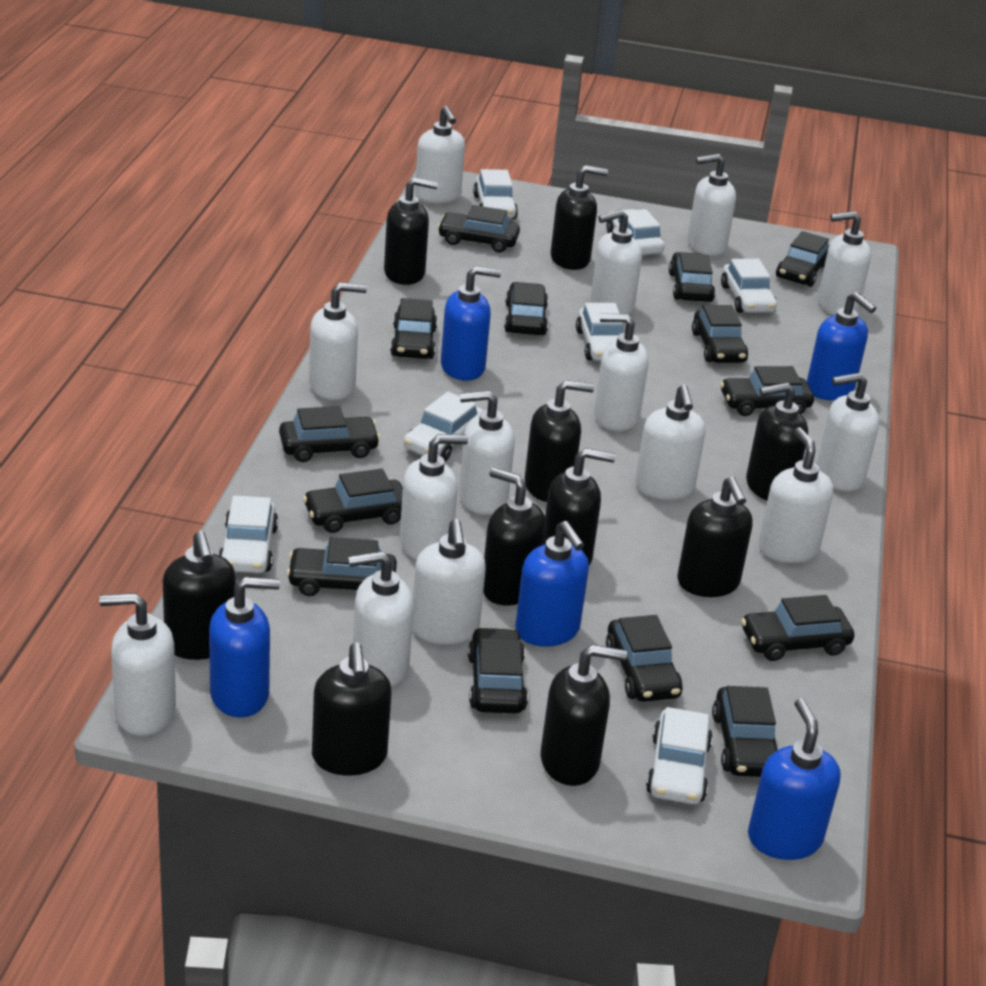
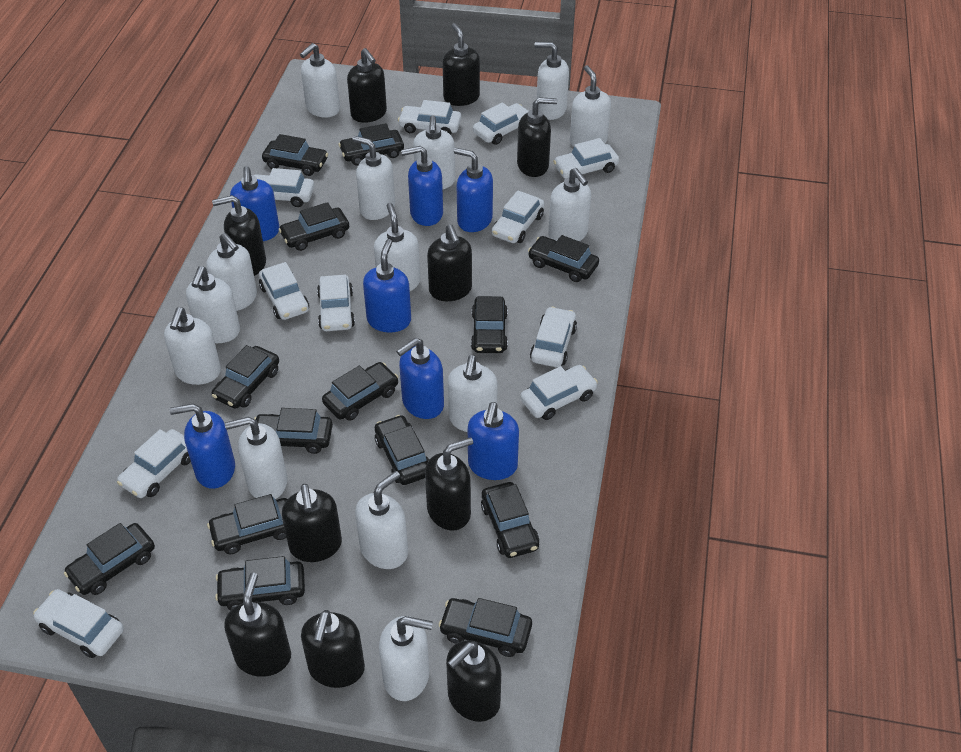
blue soap dispenser: [209,577,280,717] [441,266,501,381] [515,521,589,647] [748,698,841,860] [807,292,876,400] = 5 -> [169,403,235,489] [230,166,280,241] [363,239,411,333] [396,338,444,419] [401,146,443,226] [454,148,493,232] [468,402,519,480] = 7
white car: [218,495,278,573] [404,392,483,461] [473,169,518,219] [576,303,623,361] [606,209,665,255] [646,707,713,804] [721,259,777,313] = 7 -> [33,589,124,658] [117,429,191,498] [254,168,314,207] [259,262,309,320] [317,275,355,331] [398,100,461,135] [473,102,529,145] [492,191,544,243] [520,365,598,420] [530,307,577,367] [553,138,619,179] = 11

